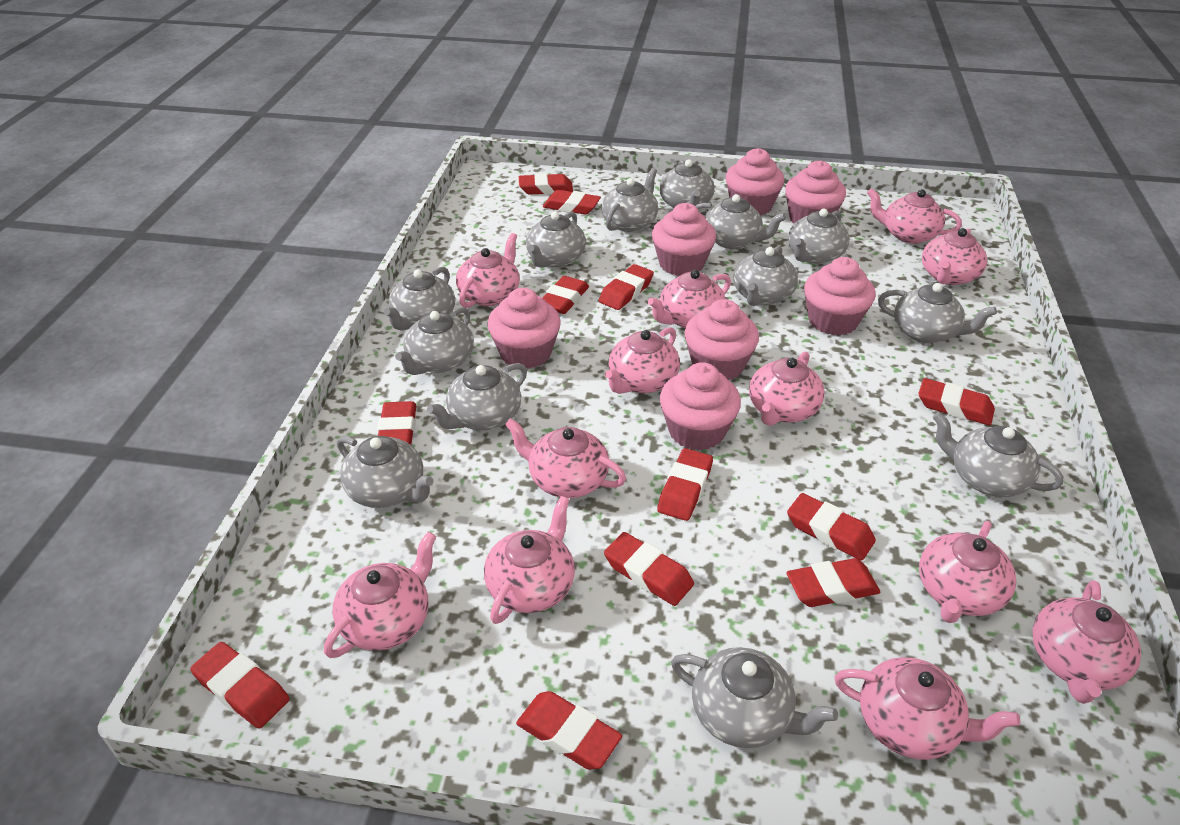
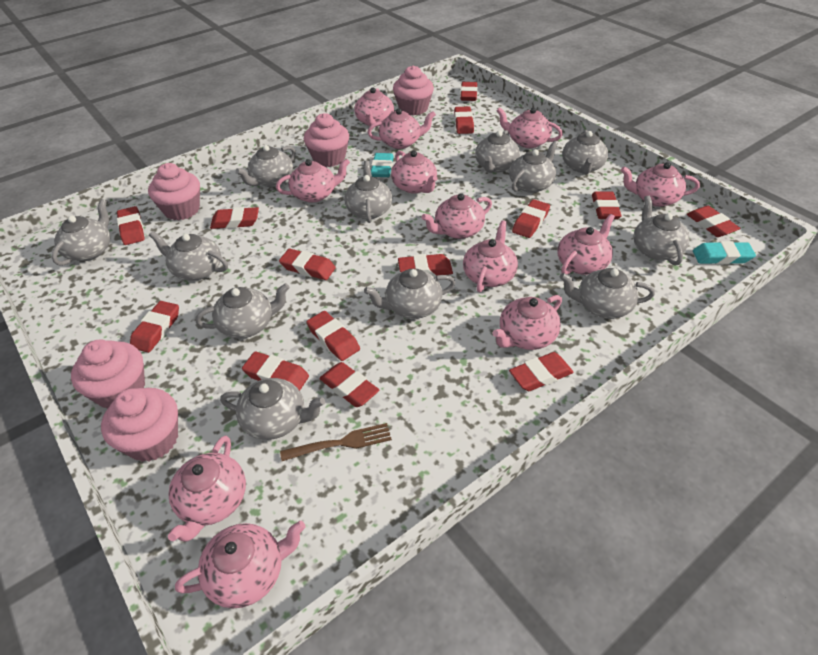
brown fork: none = 0 -> [280,423,392,461] = 1
grey teapot: [337,436,434,508] [384,267,455,331] [395,307,474,375] [427,363,527,430] [526,212,586,268] [601,168,658,232] [659,159,715,208] [671,647,838,748] [695,194,786,249] [734,246,798,306] [788,209,849,264] [878,283,997,343] [933,412,1064,497] = 13 -> [52,199,110,266] [149,231,228,281] [196,283,290,338] [220,378,325,440] [236,145,296,187] [344,160,392,223] [364,269,455,319] [475,130,520,173] [509,141,558,193] [560,268,655,319] [562,130,608,174] [633,196,690,266] = 12
pink cupcake: [487,288,561,369] [652,203,716,276] [660,362,741,450] [684,299,759,380] [726,148,784,216] [785,160,846,223] [804,257,876,335] = 7 -> [71,339,145,409] [101,388,178,462] [148,163,200,221] [304,113,349,167] [393,65,434,116] = 5
red eraser: [190,642,290,728] [377,401,417,445] [516,691,622,770] [519,173,573,195] [543,190,601,215] [543,276,589,314] [599,264,654,310] [604,532,694,606] [657,448,713,521] [786,558,880,607] [787,493,876,561] [918,378,995,425] = 12 -> [117,206,145,245] [130,301,179,353] [210,207,259,229] [242,351,309,391] [279,249,336,280] [306,311,360,361] [319,362,379,407] [398,254,453,277] [454,106,474,134] [460,82,478,101] [509,352,574,391] [512,199,550,238] [592,191,622,219] [687,206,741,237] = 14
turquoise eraser: none = 0 -> [371,153,394,177] [693,241,756,265] = 2

